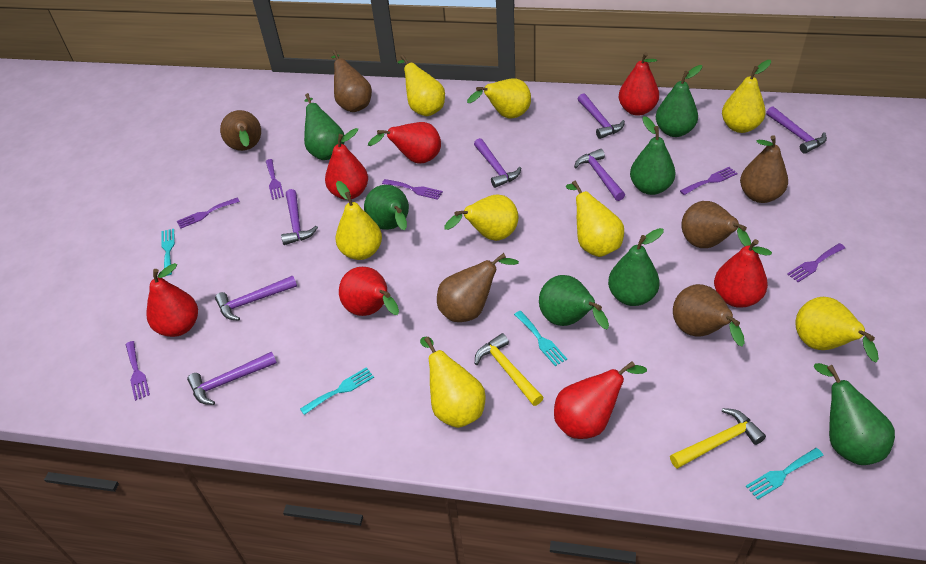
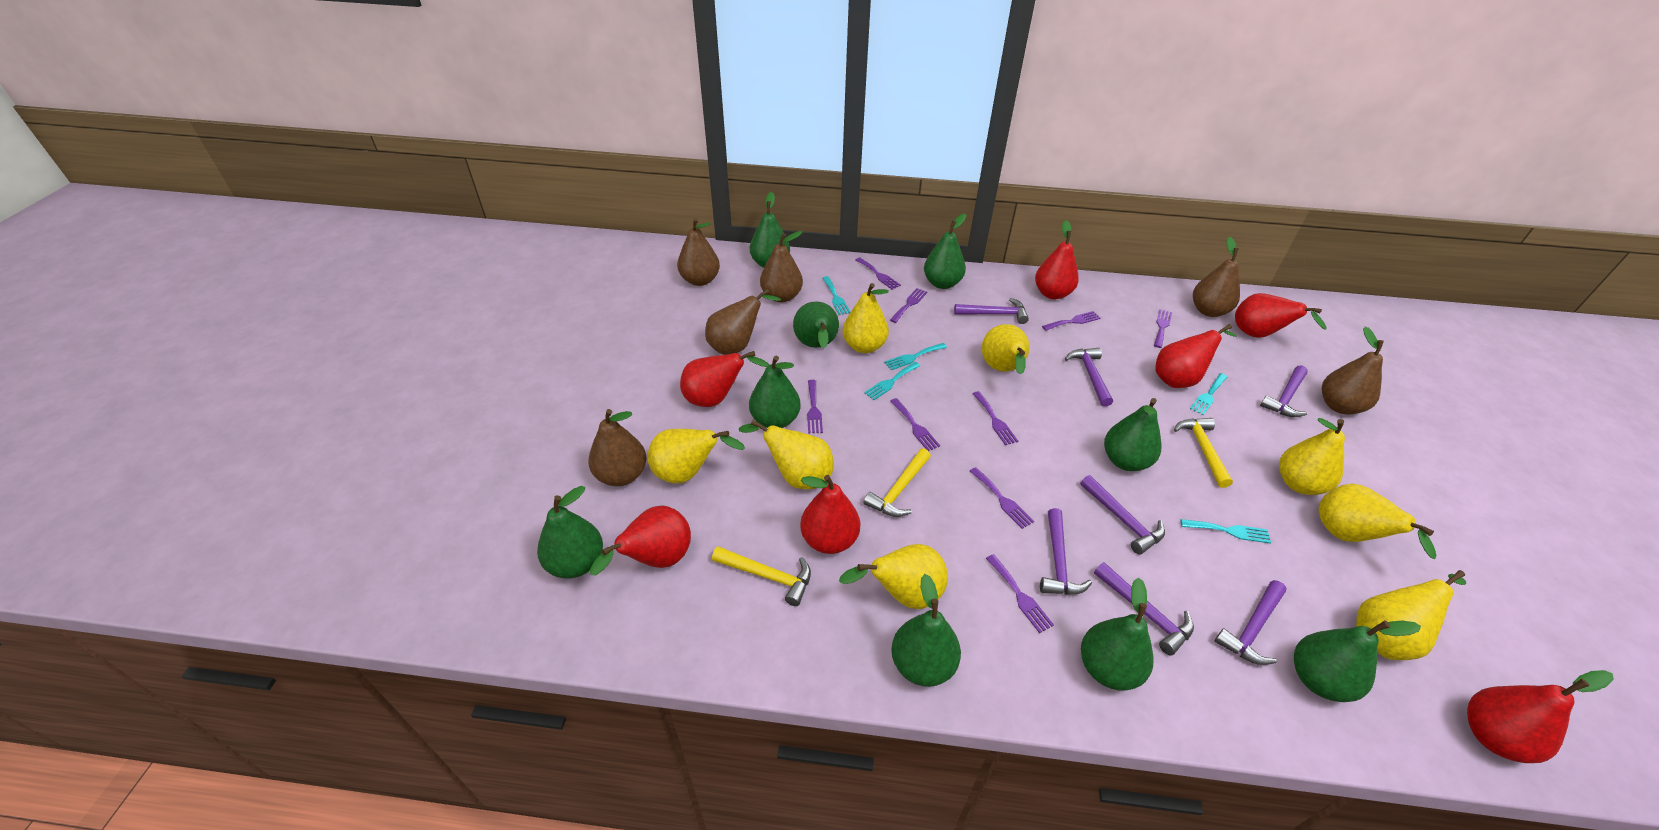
green pear: [304,93,344,160] [364,185,409,230] [539,275,609,329] [608,228,664,306] [630,116,676,195] [656,65,702,137] [814,363,895,465] = 7 -> [537,486,603,579] [749,356,800,428] [750,192,790,268] [793,301,839,348] [891,574,961,687] [924,214,966,289] [1081,578,1154,691] [1104,398,1161,471] [1294,620,1421,702] = 9
purple fork: [126,341,150,401] [177,198,240,229] [266,159,284,200] [382,179,443,200] [680,167,738,195] [787,243,845,282] = 6 -> [807,380,823,433] [856,258,901,290] [890,288,927,323] [890,398,940,451] [970,467,1034,529] [972,391,1018,445] [986,554,1054,633] [1042,311,1101,331] [1154,309,1172,348] = 9
turquoise fork: [161,229,175,276] [300,367,374,415] [514,311,567,366] [746,448,824,500] = 4 -> [822,276,850,315] [864,362,920,400] [884,343,947,370] [1181,519,1272,544] [1190,373,1227,415] = 5
yellow hammer: [475,333,544,406] [670,408,766,469] = 2 -> [712,546,811,606] [864,448,931,517] [1174,418,1233,488] = 3

